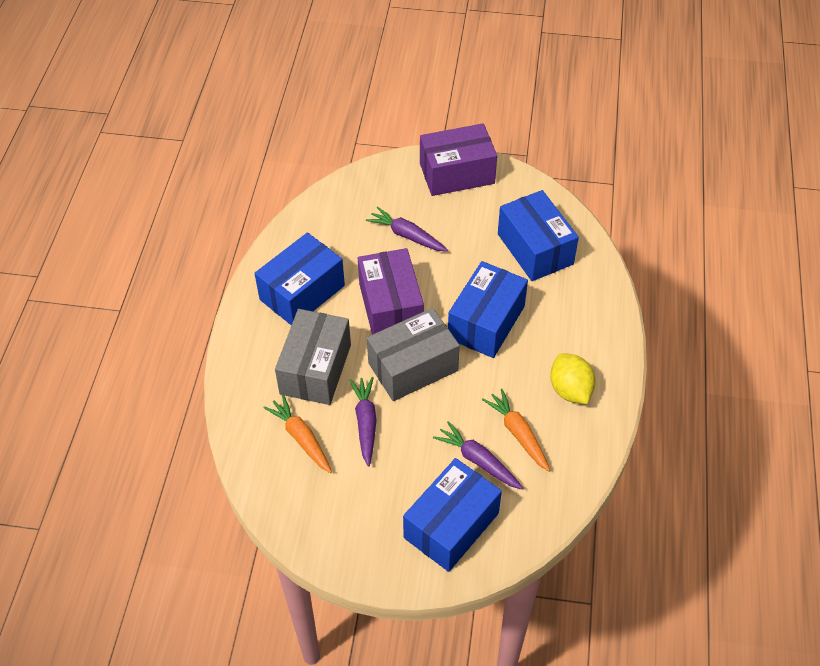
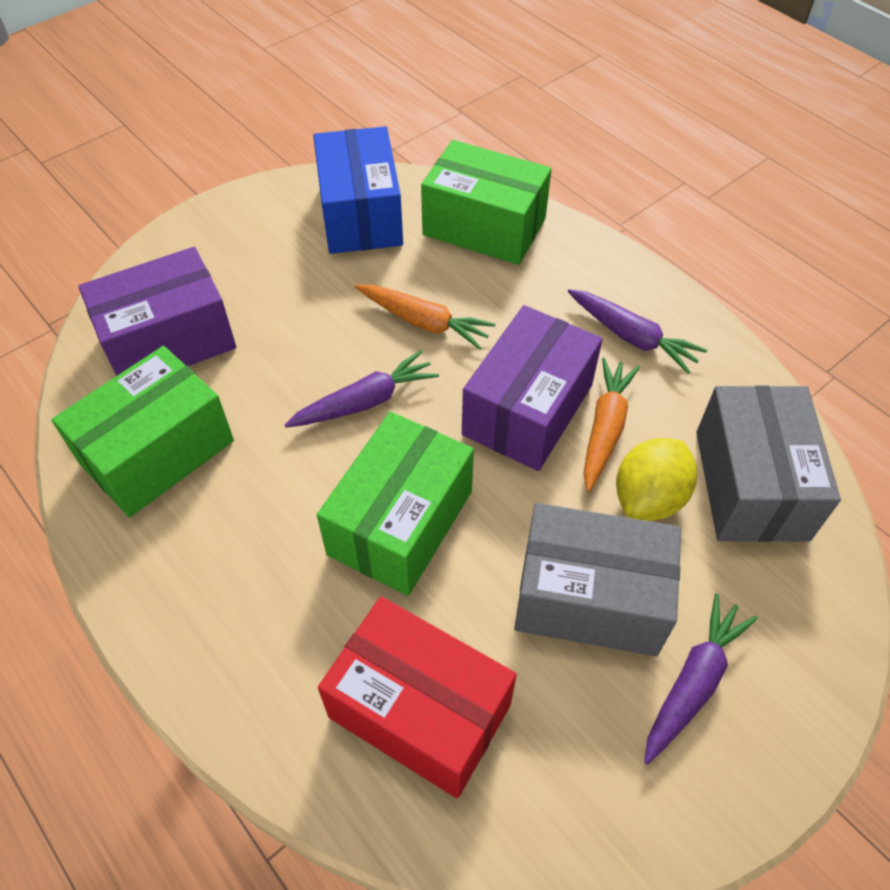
blue box: [254,232,345,325] [403,458,502,572] [448,261,528,358] [498,190,579,281] = 4 -> [313,126,403,254] = 1
green box: none = 0 -> [51,346,234,517] [317,412,474,596] [421,140,552,265] = 3
red box: none = 0 -> [318,596,517,798] = 1

